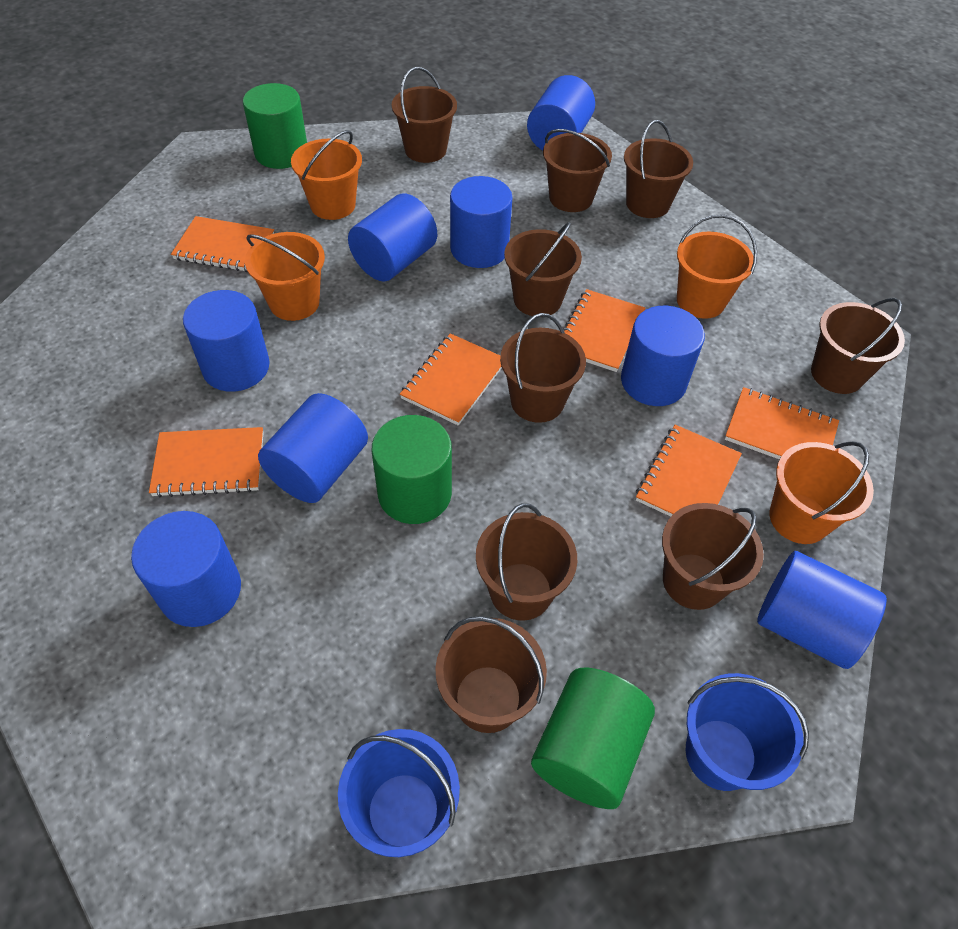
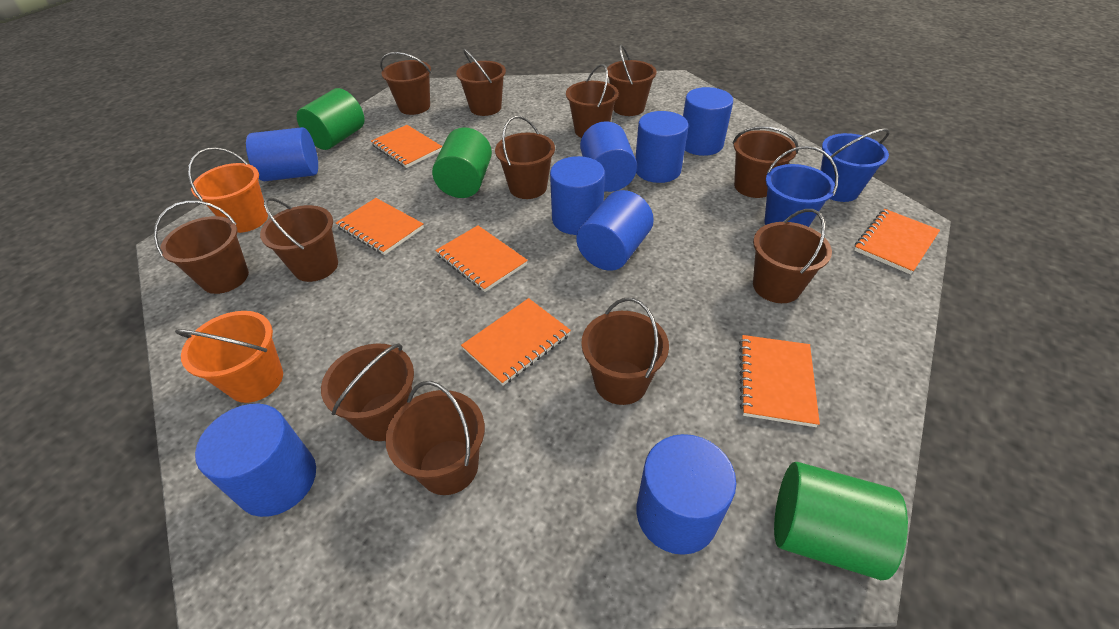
brown bucket: [392,67,457,163] [435,616,547,733] [476,503,577,621] [500,313,586,423] [504,222,582,316] [543,129,612,212] [624,120,693,218] [662,503,764,610] [811,298,905,394] = 9 -> [154,200,249,294] [260,198,338,282] [321,343,414,441] [380,52,431,115] [385,381,485,495] [456,48,506,116] [495,116,555,199] [566,64,619,138] [581,298,669,405] [607,45,657,116] [733,126,799,198] [753,209,832,303] = 12
orange bucket: [245,232,325,321] [291,130,362,220] [677,214,757,319] [769,441,874,544] = 4 -> [175,311,283,403] [188,147,268,233] = 2

